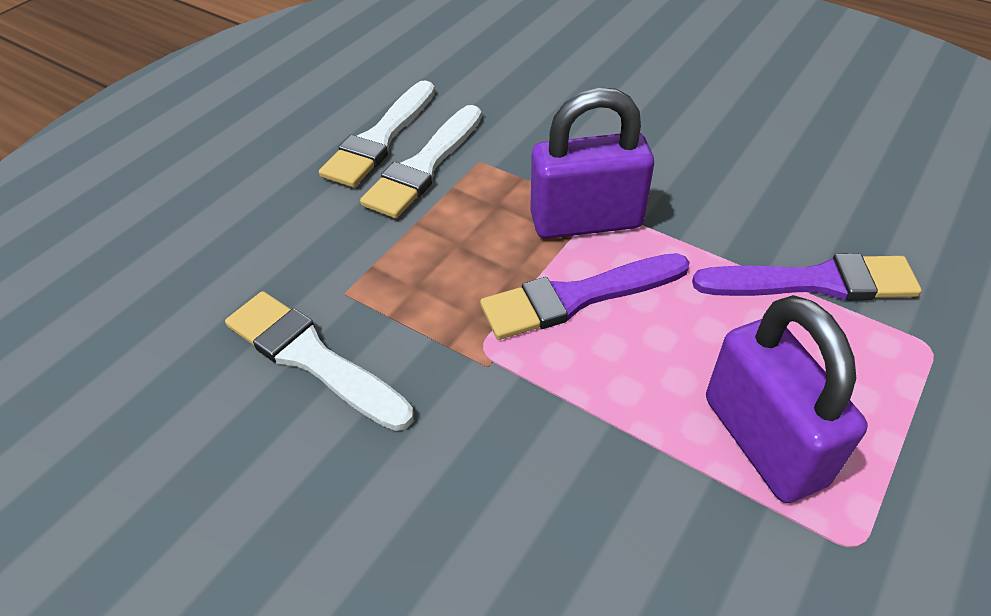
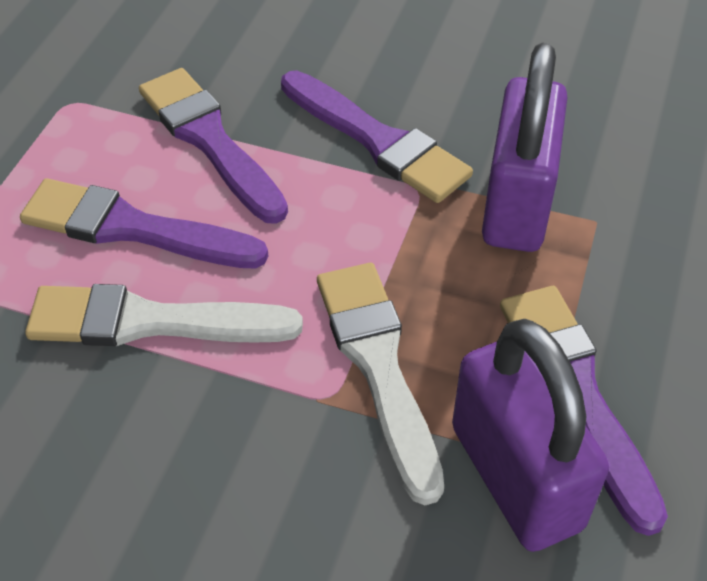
purple brush: [480,253,690,340] [692,253,922,300] = 2 -> [20,178,268,269] [139,68,288,224] [281,70,473,203] [500,286,668,536] = 4
white brush: [225,291,414,431] [319,80,435,188] [360,105,482,219] = 3 -> [25,284,303,346] [317,263,444,505] = 2

